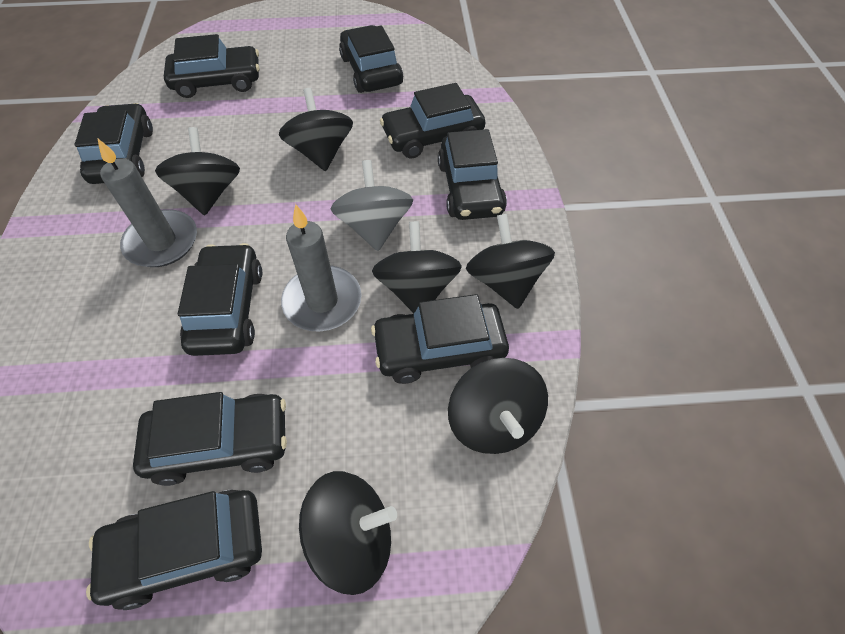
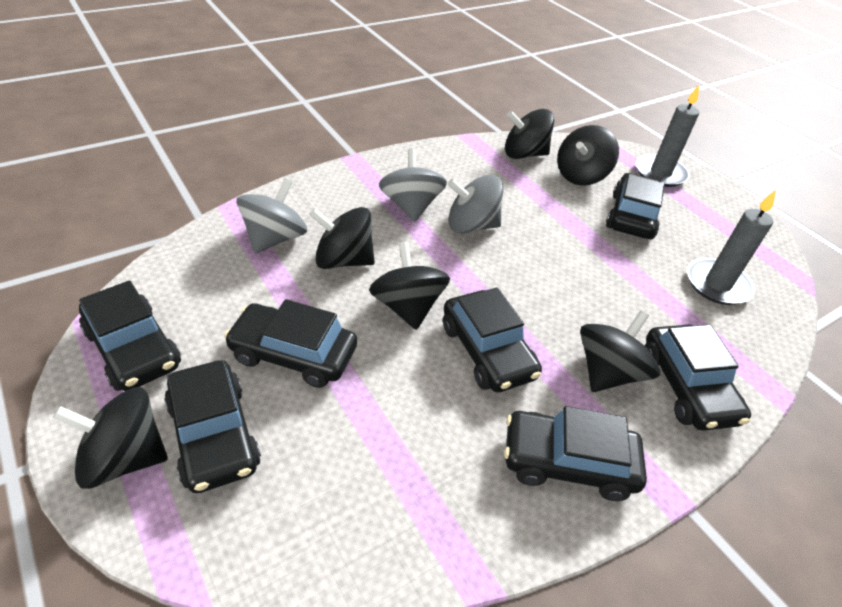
black car: [75,103,153,184] [86,490,262,610] [133,392,287,486] [164,34,260,98] [178,243,262,356] [339,25,403,93] [371,294,509,384] [380,83,485,159] [438,129,507,220] = 9 -> [79,280,181,391] [164,360,261,493] [224,299,357,388] [443,287,542,392] [504,406,647,501] [606,173,664,239] [645,325,751,431] = 7
grey spinning top: [331,160,413,251] = 1 -> [237,179,307,253] [379,148,447,222] [448,175,504,234] = 3

